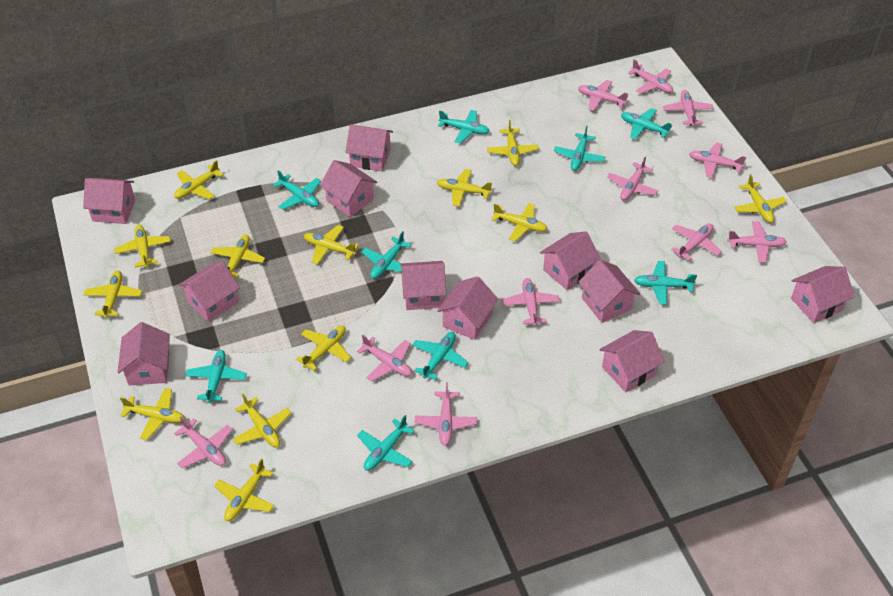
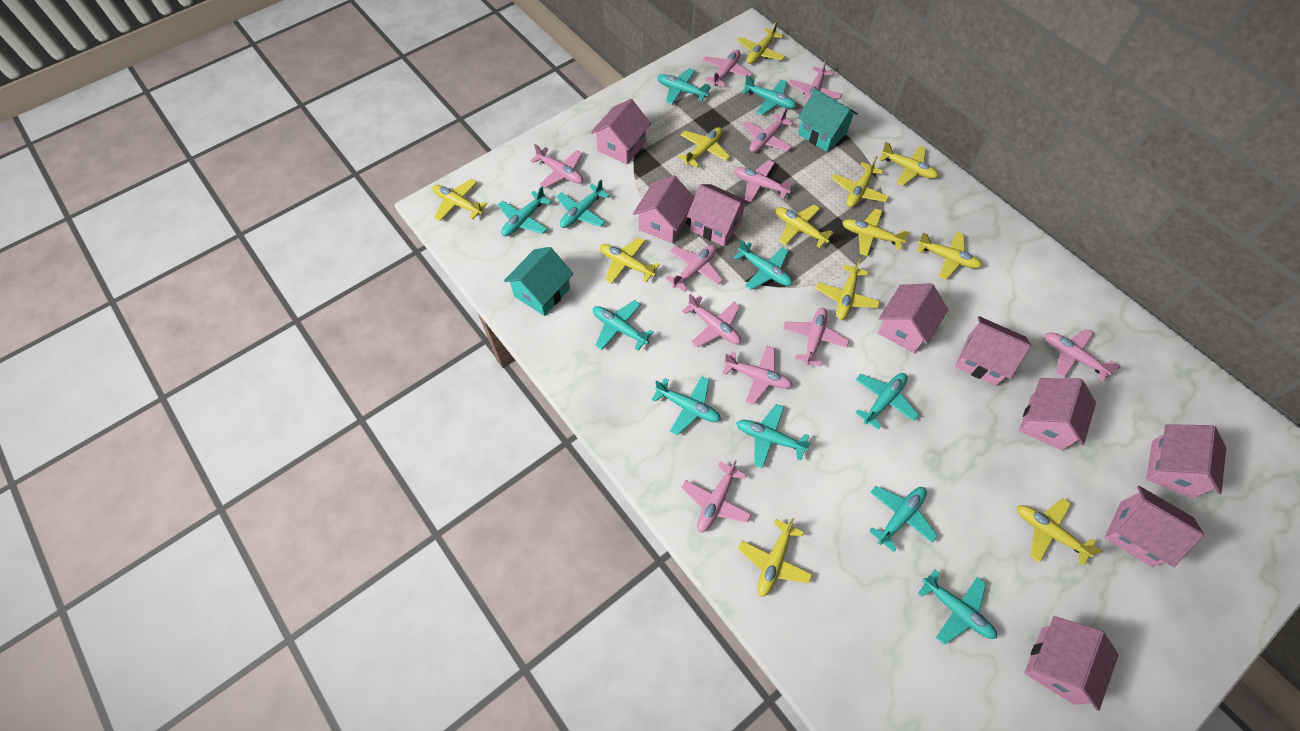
pink house: [83,178,135,224] [118,322,170,386] [178,261,240,322] [320,160,377,217] [345,124,393,171] [401,261,446,310] [437,276,498,340] [540,231,601,290] [579,260,640,323] [599,330,665,392] [791,266,855,323] = 11 -> [591,99,651,164] [633,175,695,243] [687,184,749,246] [877,283,948,353] [955,316,1031,386] [1019,378,1096,451] [1024,616,1118,711] [1105,486,1204,567] [1146,424,1226,498] = 9
turquoise house: none = 0 -> [504,247,573,316] [798,89,858,152] = 2
turquoise plane: [185,350,247,403] [273,170,321,210] [357,415,415,471] [362,231,412,279] [412,332,468,380] [438,110,490,144] [554,126,605,171] [621,108,672,140] [634,261,697,305] = 9 -> [498,186,551,236] [556,179,610,228] [593,300,653,351] [652,376,721,435] [657,68,711,105] [733,240,792,290] [736,404,811,468] [742,75,796,115] [855,373,918,430] [869,486,937,552] [918,570,997,645] = 11
yellow plane: [84,270,142,318] [114,225,171,268] [120,388,185,440] [174,160,224,200] [210,235,265,278] [214,458,274,521] [233,394,291,447] [296,326,351,371] [304,225,359,265] [437,169,492,207] [487,120,539,166] [492,203,547,241] [734,174,787,223] = 13 -> [432,179,487,221] [600,237,660,284] [679,127,730,168] [737,21,785,64] [738,518,813,597] [776,205,834,248] [816,258,880,320] [832,156,889,208] [842,209,910,256] [879,142,939,186] [917,231,982,279] [1017,498,1102,566] = 12

